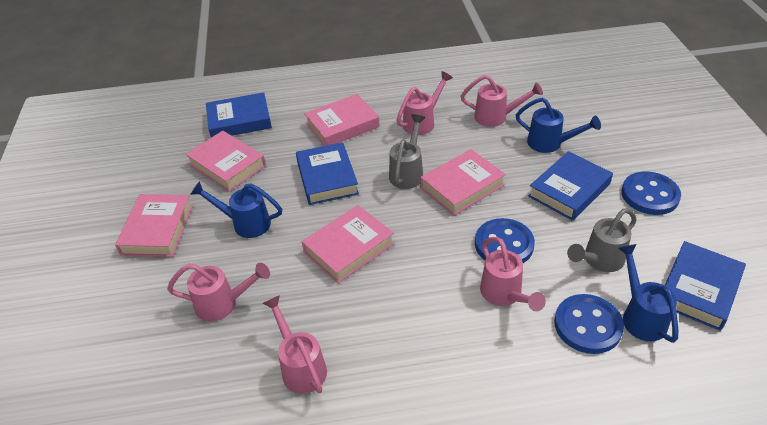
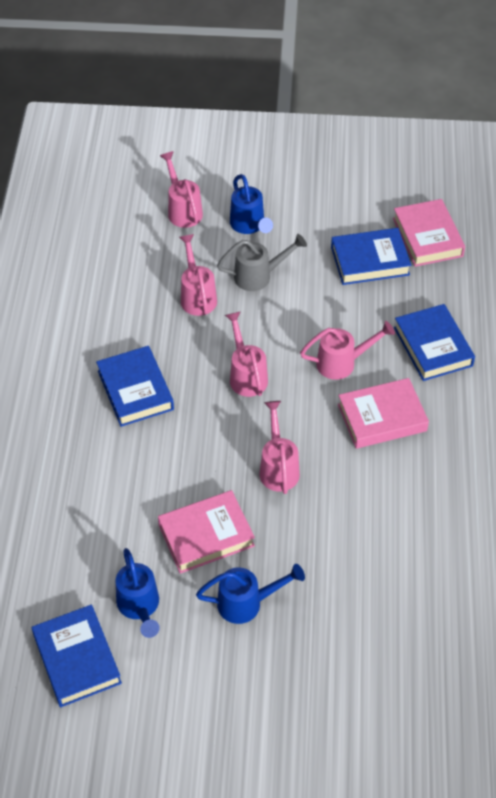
blue button: [475,218,535,263] [554,294,624,354] [621,171,681,215] = 3 -> none = 0
grey watering can: [389,114,425,189] [567,208,637,272] = 2 -> [217,234,307,291] = 1
pink book: [115,194,193,257] [185,131,266,192] [302,205,394,283] [304,94,380,146] [420,149,506,216] = 5 -> [158,490,255,574] [338,378,429,449] [393,199,465,267] = 3

